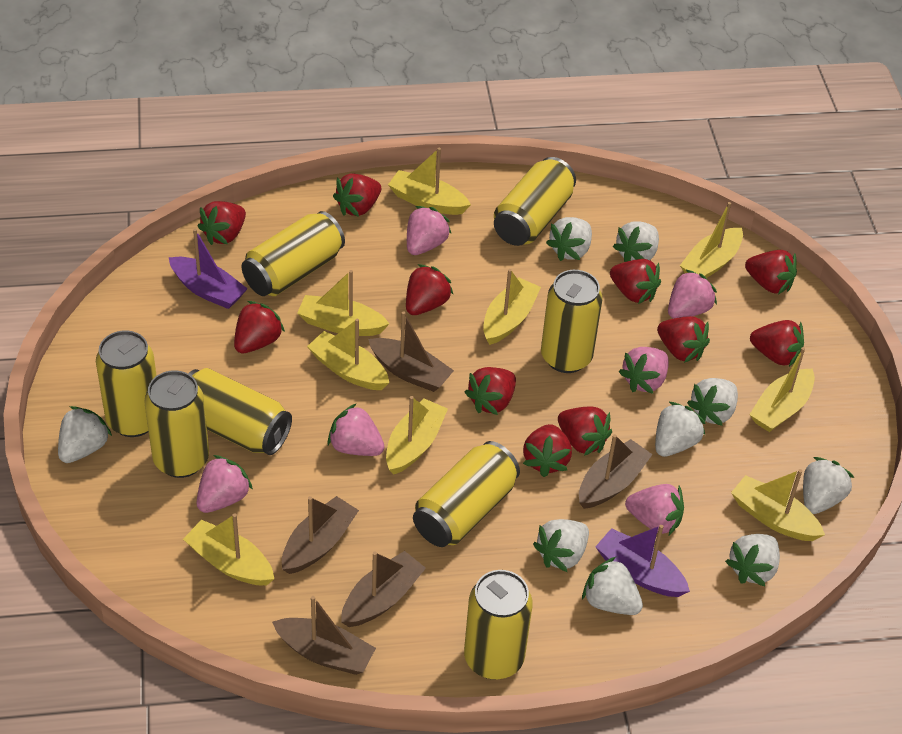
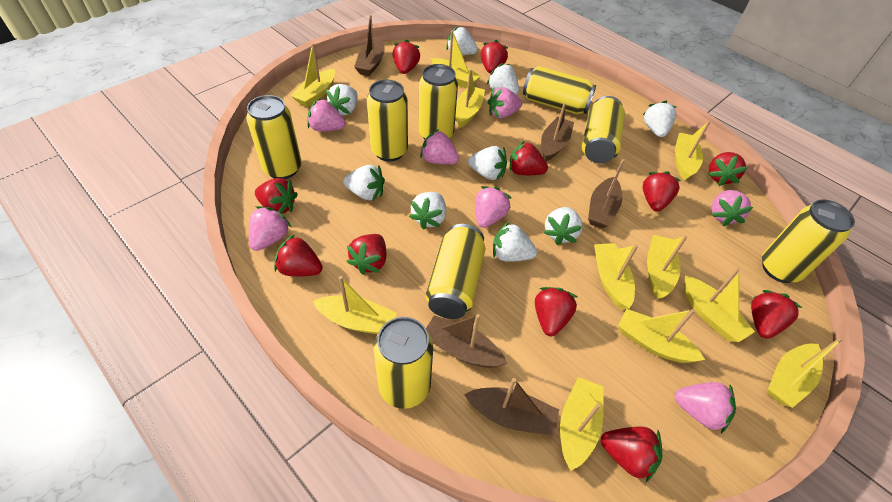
pink strawberry: [197,455,253,513] [327,403,385,456] [407,206,452,255] [619,347,669,394] [625,484,684,535] [668,269,717,319] = 6 -> [249,206,292,251] [307,98,345,132] [420,129,459,164] [475,186,511,228] [488,87,522,119] [675,382,736,433] [711,190,753,226] = 7
purple boat: [169,229,248,309] [595,525,690,597] = 2 -> none = 0
yellow boat: [183,514,274,585] [297,270,389,336] [307,318,389,390] [386,396,448,475] [388,148,471,215] [483,269,541,345] [680,202,743,278] [731,469,825,541] [749,347,815,432] = 9 -> [291,43,335,107] [313,276,397,334] [430,30,480,89] [455,69,485,128] [560,377,604,471] [594,243,638,310] [618,309,705,363] [647,235,688,299] [675,121,710,181] [684,268,755,342] [767,337,844,408] = 11

